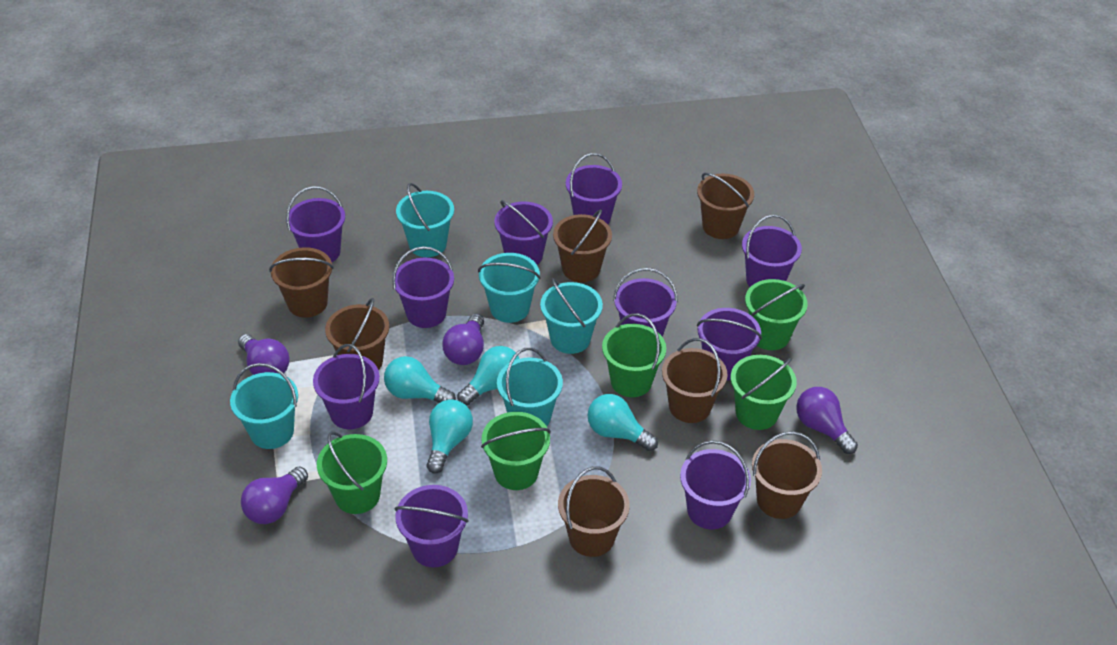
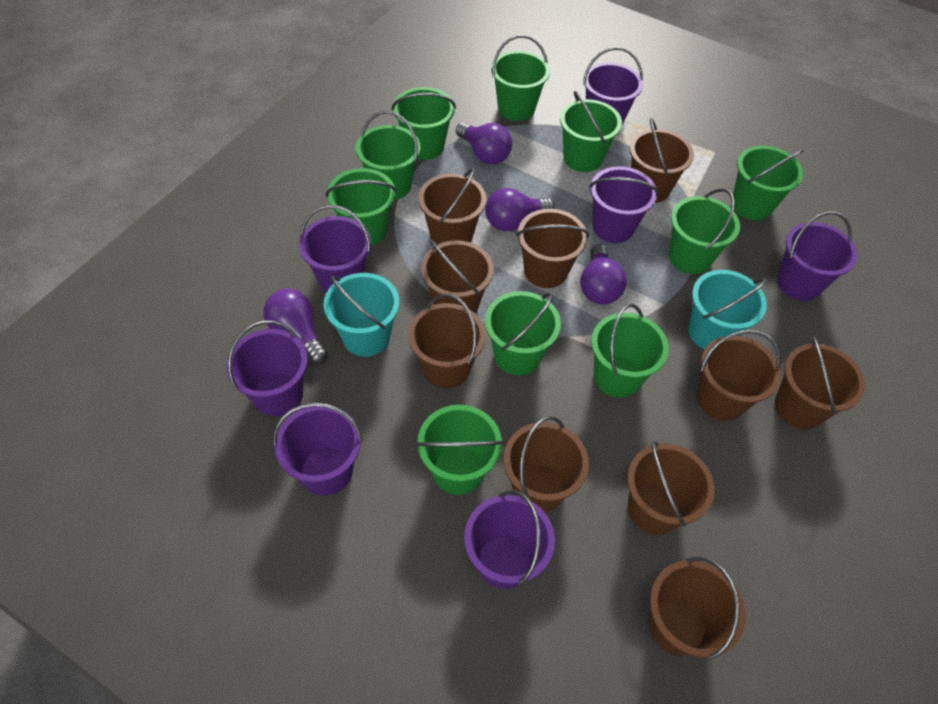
brown bucket: [269,247,334,317] [325,298,389,370] [553,209,612,282] [558,466,630,557] [662,338,728,423] [697,173,754,239] [752,431,822,519] = 7 -> [408,294,486,388] [418,168,486,245] [421,240,494,314] [504,416,589,512] [516,209,589,288] [627,441,715,535] [630,118,694,203] [649,557,746,660] [697,330,781,421] [775,337,865,429] = 10
green bucket: [317,432,387,514] [481,412,551,490] [602,313,666,397] [731,355,797,430] [745,279,808,350] = 5 -> [326,168,397,245] [356,111,421,200] [392,87,456,160] [416,405,503,495] [485,291,561,375] [491,35,550,121] [560,91,622,172] [591,304,669,397] [669,188,740,274] [733,146,804,220] = 10
purple bucket: [286,186,345,262] [313,344,380,429] [392,246,454,328] [394,485,469,567] [495,200,553,265] [566,153,622,224] [613,268,678,337] [680,440,751,529] [697,308,762,380] [742,215,802,287] = 10 -> [226,321,308,416] [273,403,363,496] [299,205,371,293] [464,490,555,589] [583,47,643,125] [589,166,659,243] [777,211,858,301] = 7
turquoise bucket: [230,363,298,449] [396,183,454,257] [478,253,541,323] [497,348,563,426] [540,278,603,354] = 5 -> [324,273,399,357] [688,270,767,349] = 2
turquoise light bulb: [384,356,456,403] [427,399,473,474] [457,346,519,406] [588,394,658,451] = 4 -> none = 0

